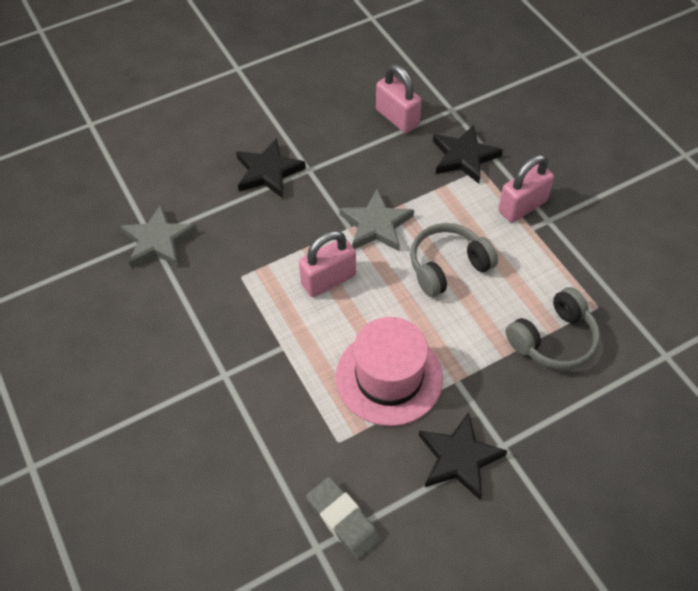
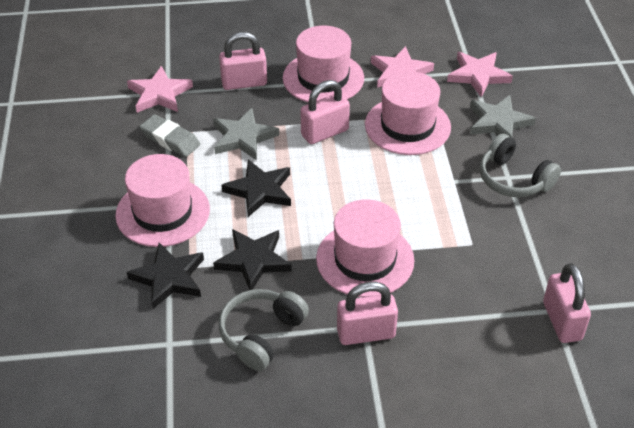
pink hat: [336,317,443,426] = 1 -> [115,154,210,247] [283,25,364,103] [316,199,414,298] [365,71,451,155] = 4
pink padlock: [299,231,356,297] [376,64,422,133] [498,155,554,222] = 3 -> [219,32,267,90] [301,80,350,144] [337,282,398,345] [543,263,591,343] = 4
pink star: none = 0 -> [127,66,193,113] [371,46,434,88] [447,52,513,97] = 3

